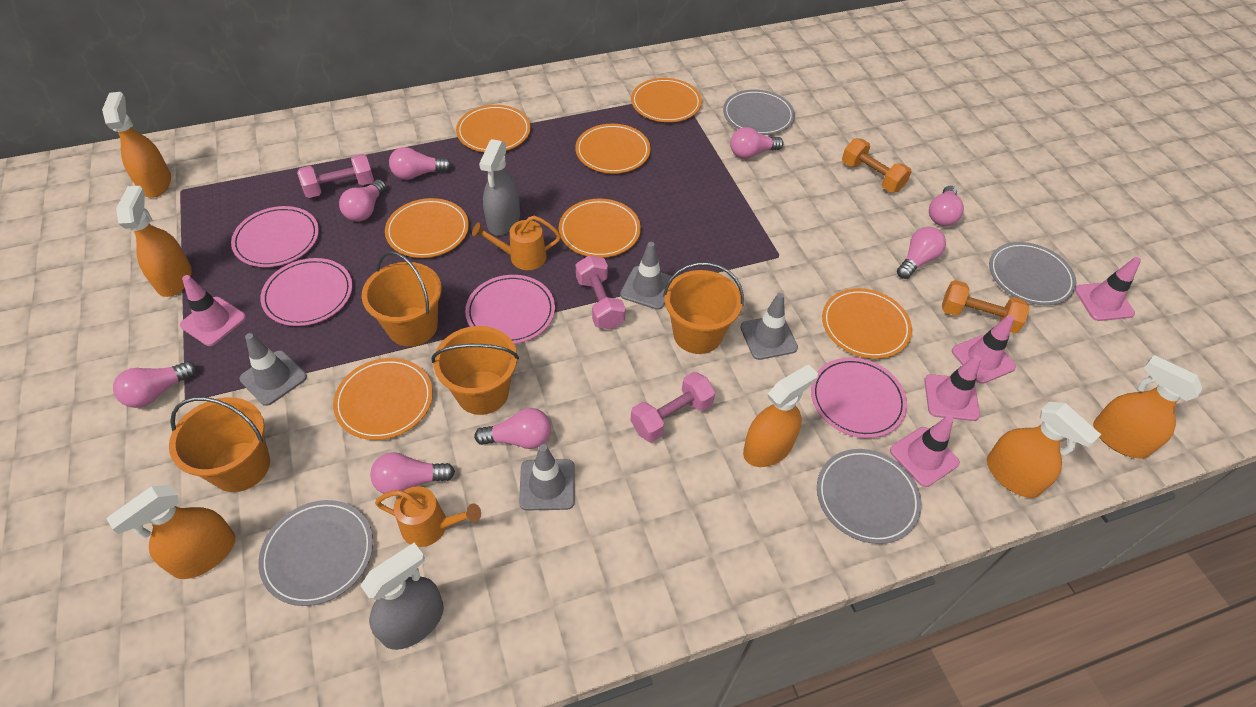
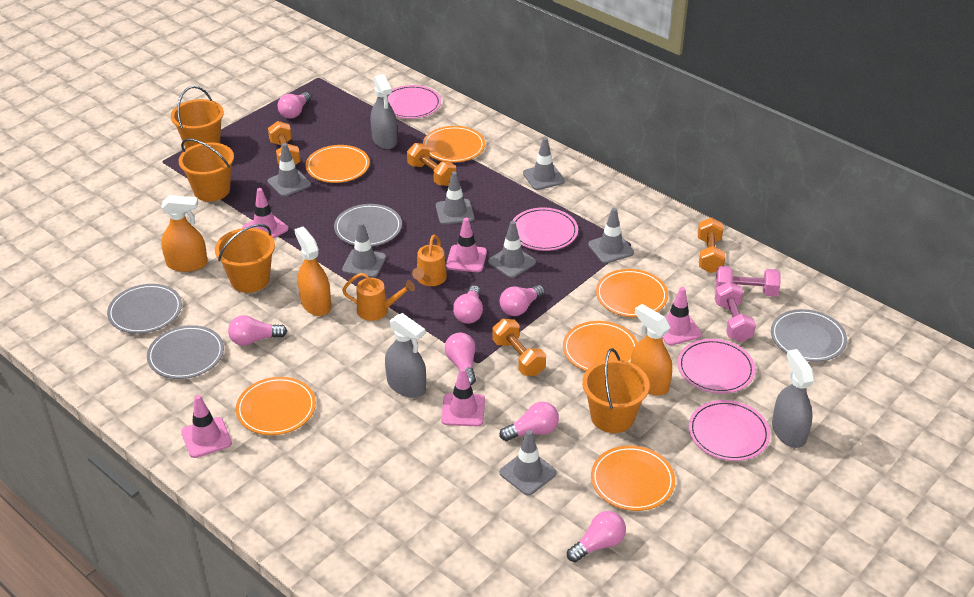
grey spray bottle: [360,543,444,650] [479,139,520,235] = 2 -> [371,74,398,149] [385,313,426,398] [772,349,815,448] = 3
grey traffic cone: [239,333,307,406] [519,444,575,511] [620,242,672,310] [740,293,798,360] = 4 -> [268,143,311,197] [342,222,386,278] [436,171,474,225] [488,221,536,278] [499,430,557,495] [523,137,565,190] [588,208,634,263] = 7
orange dumbbell: [842,138,912,192] [942,280,1030,334] = 2 -> [268,121,301,165] [407,143,456,186] [492,319,546,376] [698,218,725,273] = 4
orange plate: [333,358,433,440] [385,198,469,258] [456,105,531,152] [559,199,641,258] [575,124,651,174] [631,78,702,122] [822,288,912,359] = 7 -> [236,377,316,435] [306,145,370,183] [423,126,485,163] [563,321,638,371] [591,445,675,511] [596,269,668,317] = 6
orange spray bottle: [102,92,171,198] [106,485,235,579] [116,186,192,297] [743,364,818,467] [987,402,1101,498] [1093,355,1202,459] = 6 -> [161,195,208,272] [294,227,331,316] [631,304,672,396] = 3
pink dumbbell: [297,154,374,198] [576,255,626,329] [631,372,715,442] = 3 -> [715,282,756,342] [716,266,780,297] = 2
pink light bulb: [113,361,197,408] [339,179,386,222] [370,452,455,494] [389,147,452,180] [474,408,551,449] [730,127,784,159] [897,227,946,279] [929,186,964,226] = 8 -> [228,315,287,346] [278,92,311,119] [445,333,476,385] [453,285,483,324] [500,285,545,316] [500,402,559,441] [567,511,626,562] = 7

